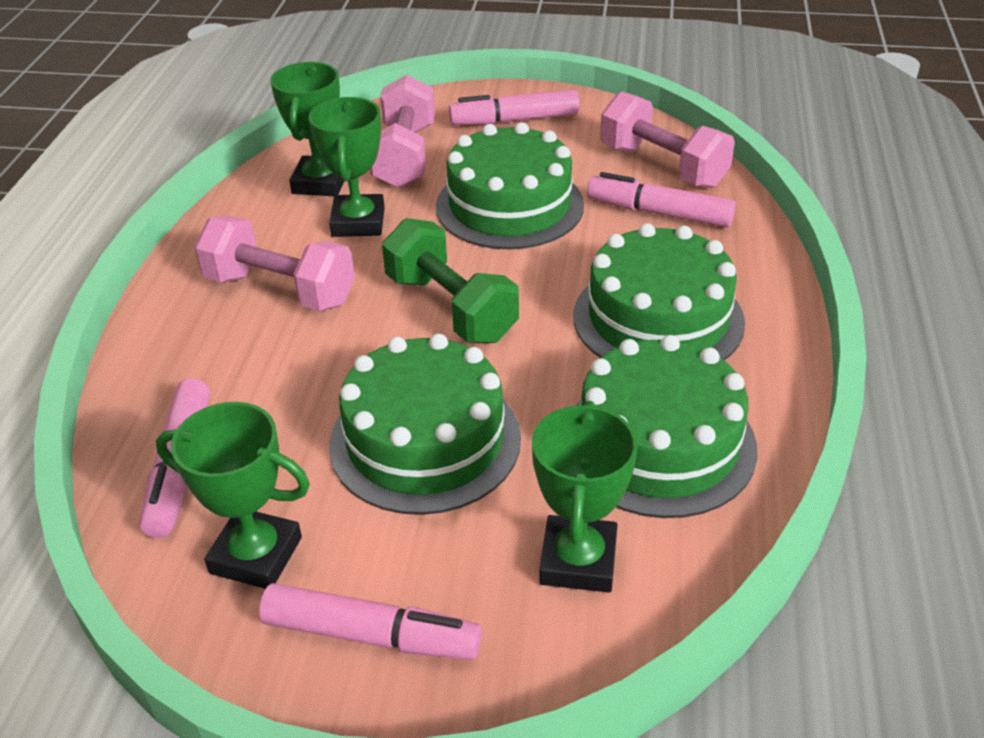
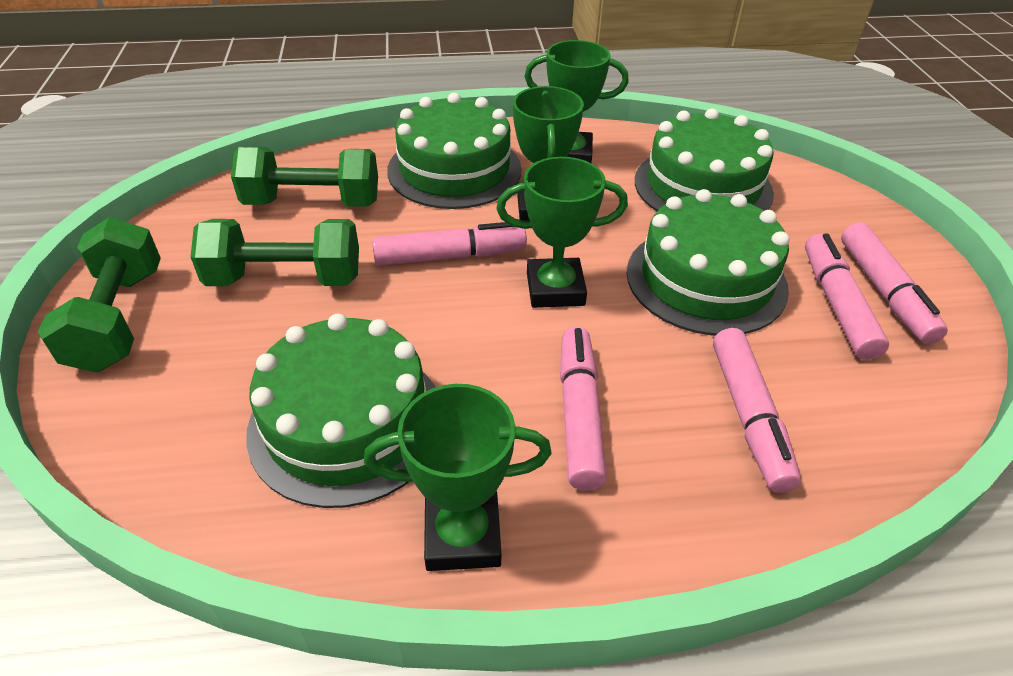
green dumbbell: [382,218,519,343] = 1 -> [38,217,161,373] [191,219,359,286] [231,147,378,207] = 3
pink dumbbell: [194,216,355,311] [370,75,435,188] [600,91,735,188] = 3 -> none = 0
pink marker: [139,378,210,538] [259,583,482,660] [449,90,580,125] [587,172,736,227] = 4 -> [372,222,527,266] [560,326,607,491] [713,328,801,493] [805,234,889,360] [841,222,948,344] = 5

